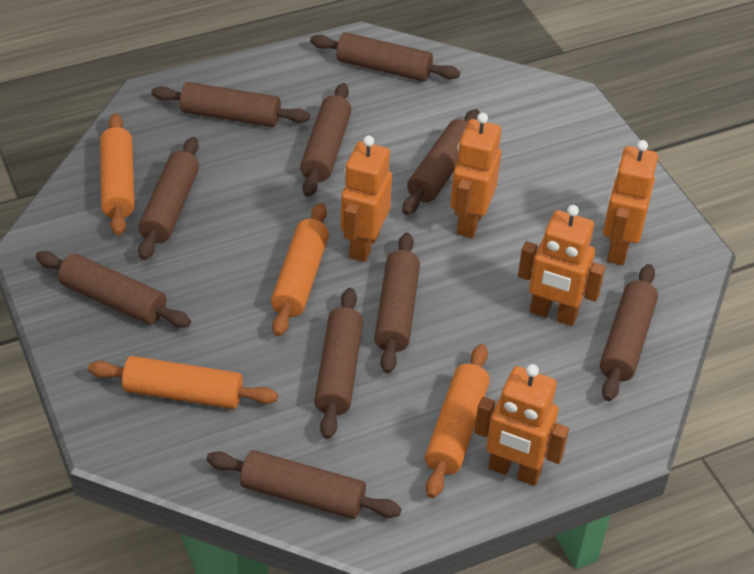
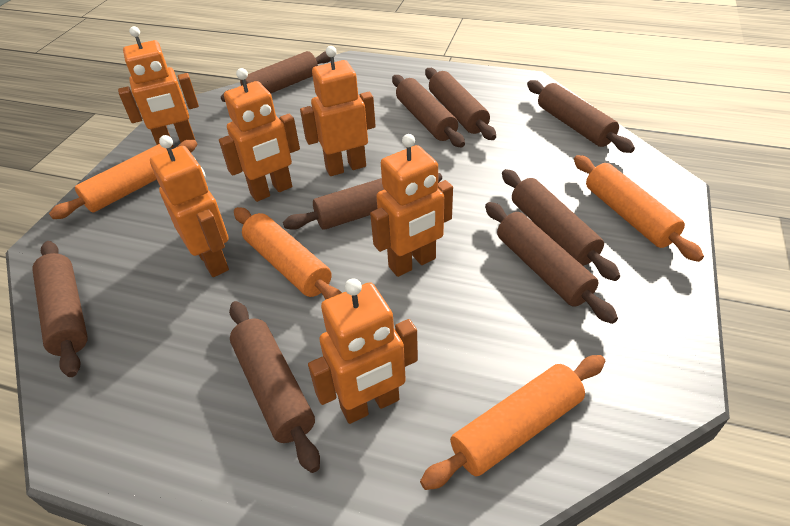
brown rolling pin: [36,251,191,328] [138,137,199,260] [152,82,310,127] [206,450,402,519] [300,83,351,197] [310,32,460,81] [314,288,363,439] [374,233,420,373] [403,109,480,215] [600,264,658,401] = 10 -> [32,241,88,377] [221,51,335,102] [229,301,320,473] [283,173,442,230] [392,75,465,147] [425,68,496,140] [485,202,618,324] [502,169,620,281] [527,80,635,153] = 9
orange robot: [341,136,392,262] [450,113,501,238] [474,364,569,486] [518,205,605,326] [603,140,658,265] = 5 -> [118,26,199,148] [150,135,229,277] [219,68,300,202] [300,46,376,176] [308,278,418,424] [370,134,453,277] = 6

